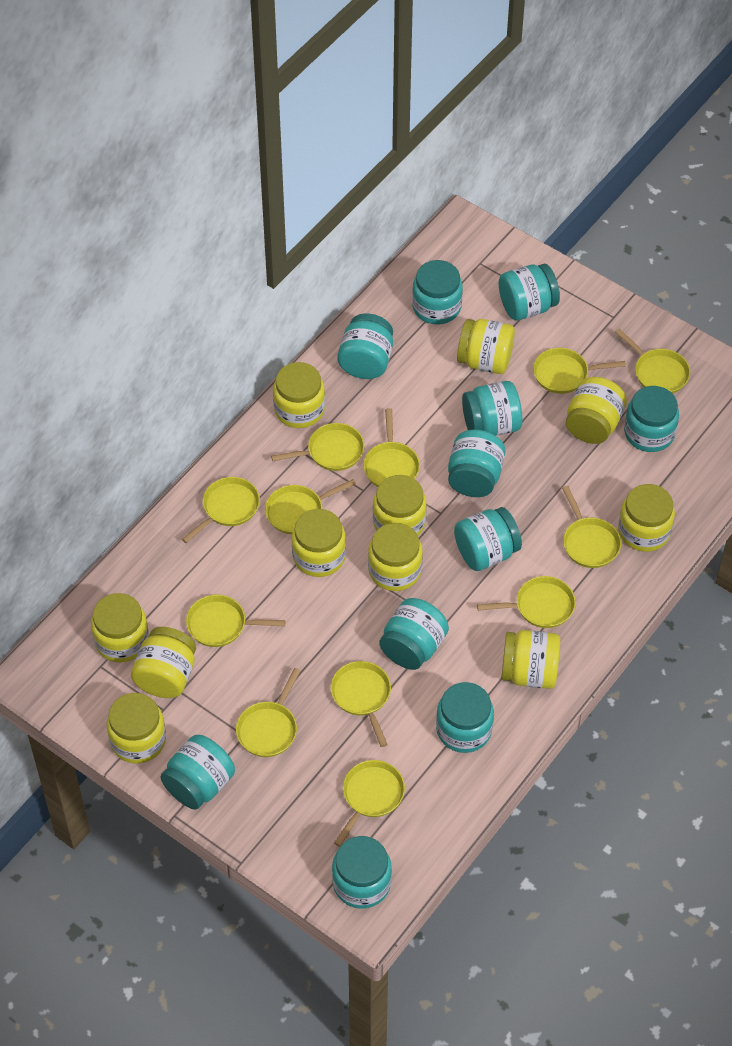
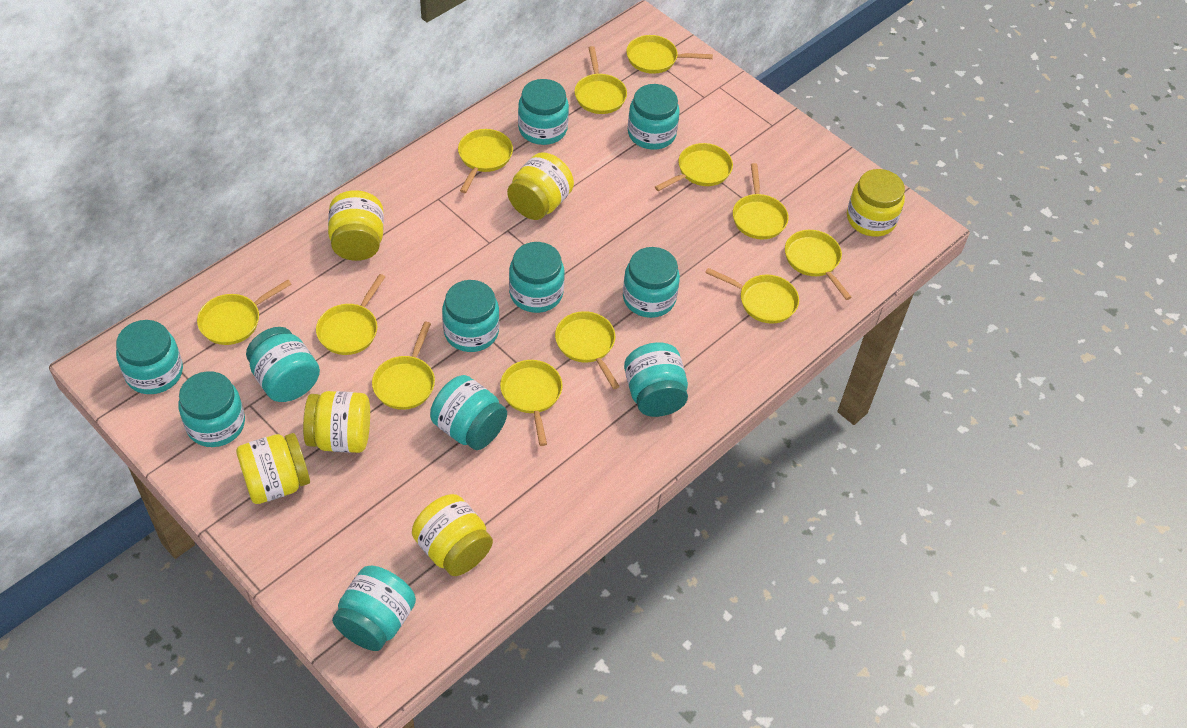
yellow jar: [91,593,149,663] [107,693,166,763] [131,627,196,698] [273,362,325,428] [292,509,346,577] [368,523,423,591] [373,475,427,535] [457,319,515,374] [501,630,560,689] [566,377,627,444] [618,484,675,552] = 11 -> [236,433,310,504] [303,391,370,453] [328,190,384,261] [412,494,493,576] [507,152,574,220] [847,169,905,237] = 6

